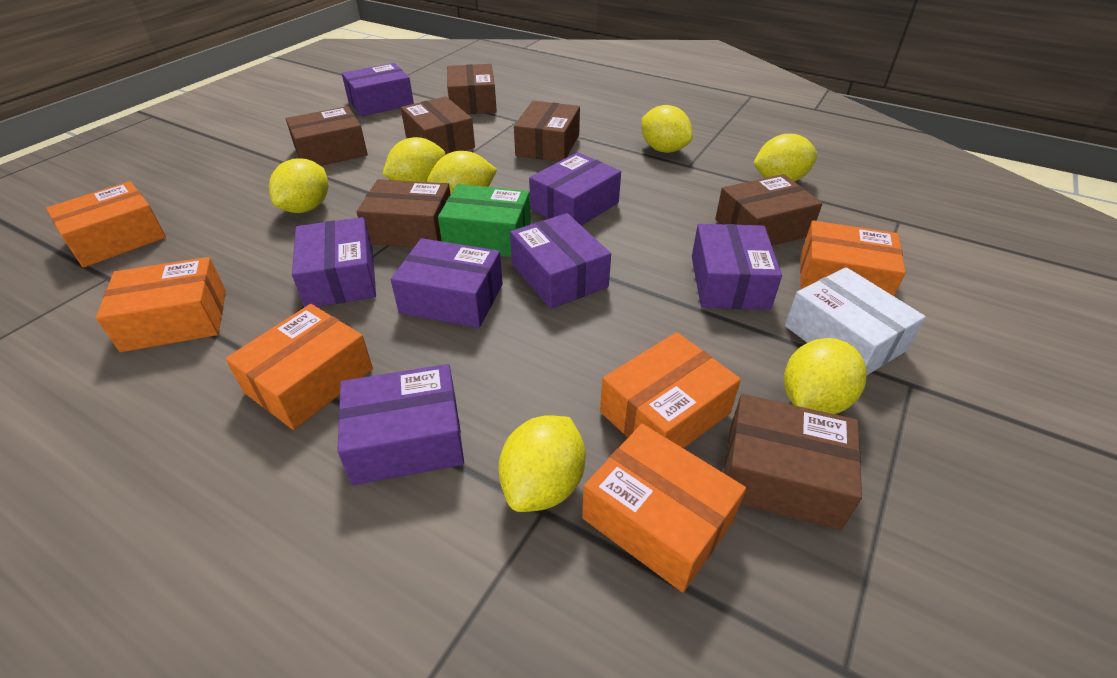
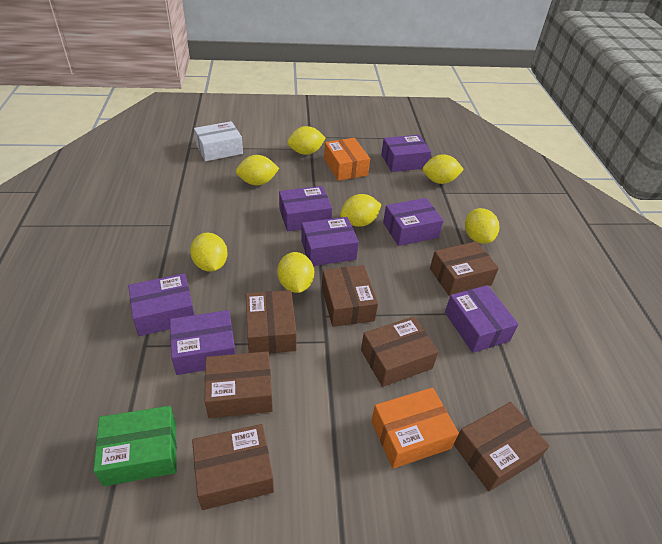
orange box: [46,181,166,268] [96,257,226,352] [225,304,373,430] [582,424,746,593] [600,332,741,448] [800,220,906,296] = 6 -> [324,138,370,181] [371,387,459,469] = 2

